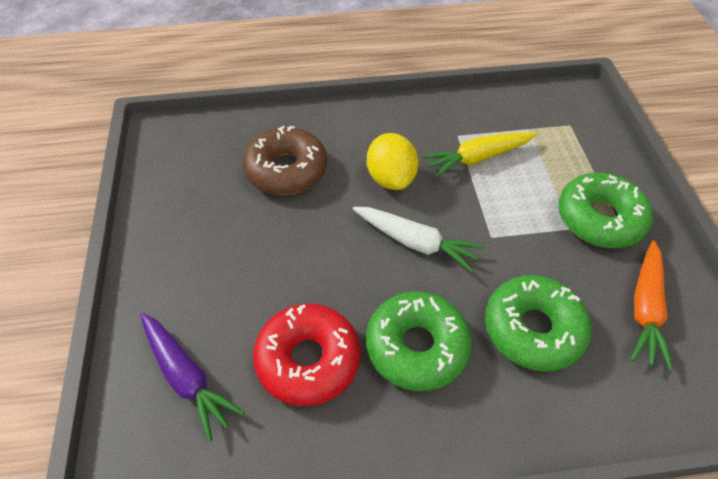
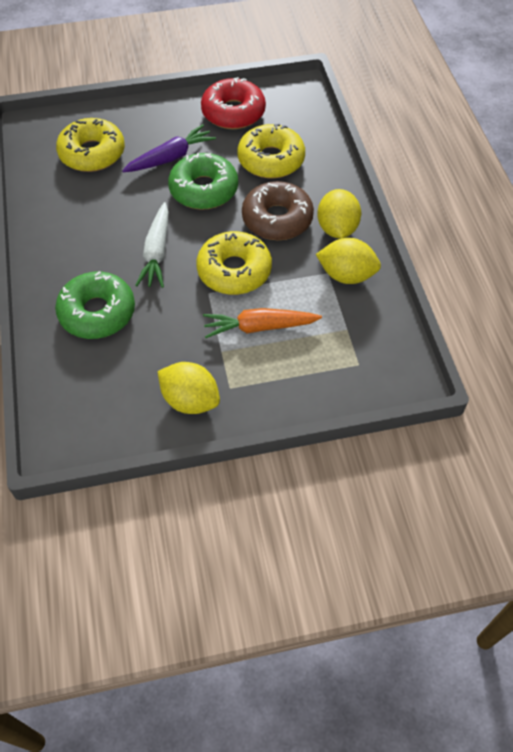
green donut: [366,291,472,391] [485,275,591,372] [558,173,653,248] = 3 -> [55,271,135,339] [168,153,238,210] = 2
yellow carrot: [422,132,537,178] = 1 -> none = 0
yellow donut: none = 0 -> [56,118,125,172] [196,231,272,295] [237,124,305,178] = 3
yellow lemon: [367,133,418,190] = 1 -> [158,362,220,414] [316,238,381,284] [317,189,361,239] = 3

